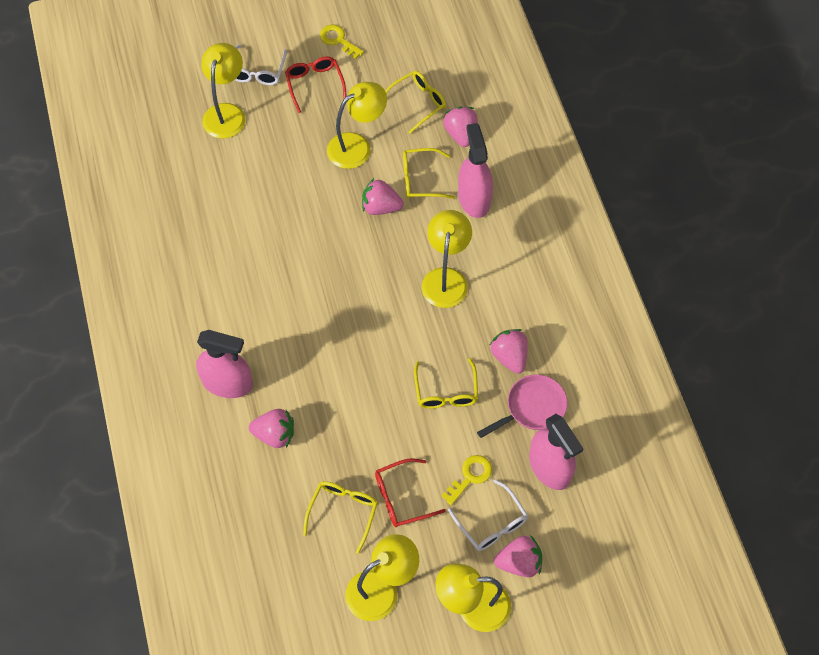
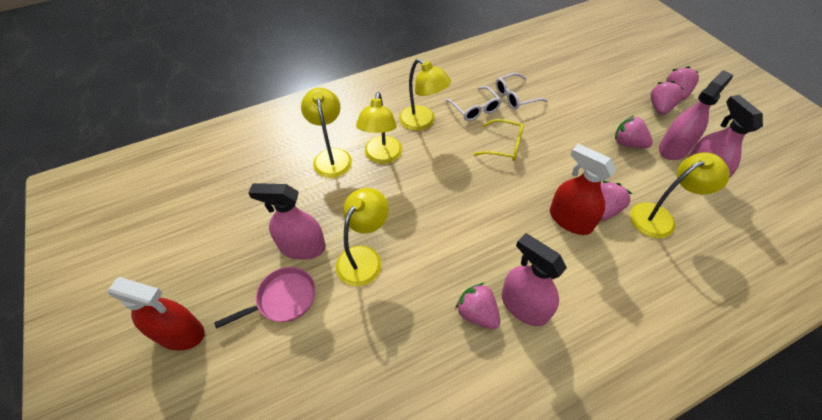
pink spray bottle: [196,330,253,398] [458,123,493,218] [529,414,584,490] = 3 -> [248,183,326,260] [501,233,567,326] [659,70,733,160] [687,95,763,178] = 4
red glasses: [285,57,346,113] [375,458,446,527] = 2 -> none = 0
red spray bottle: none = 0 -> [107,277,205,350] [550,144,616,235] = 2
yellow glasses: [303,481,378,554] [385,71,446,134] [403,148,455,199] [414,358,478,409] = 4 -> [473,119,524,161] = 1
yellow key: [320,25,364,59] [441,455,492,505] = 2 -> none = 0

